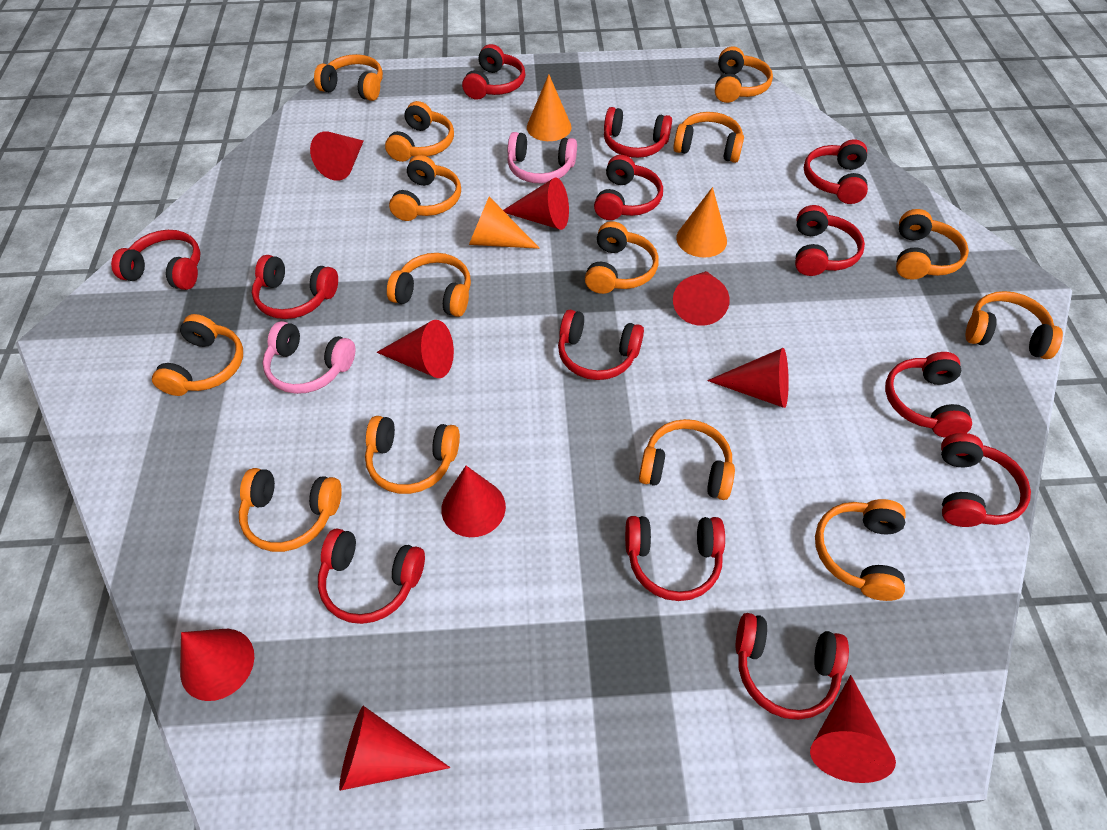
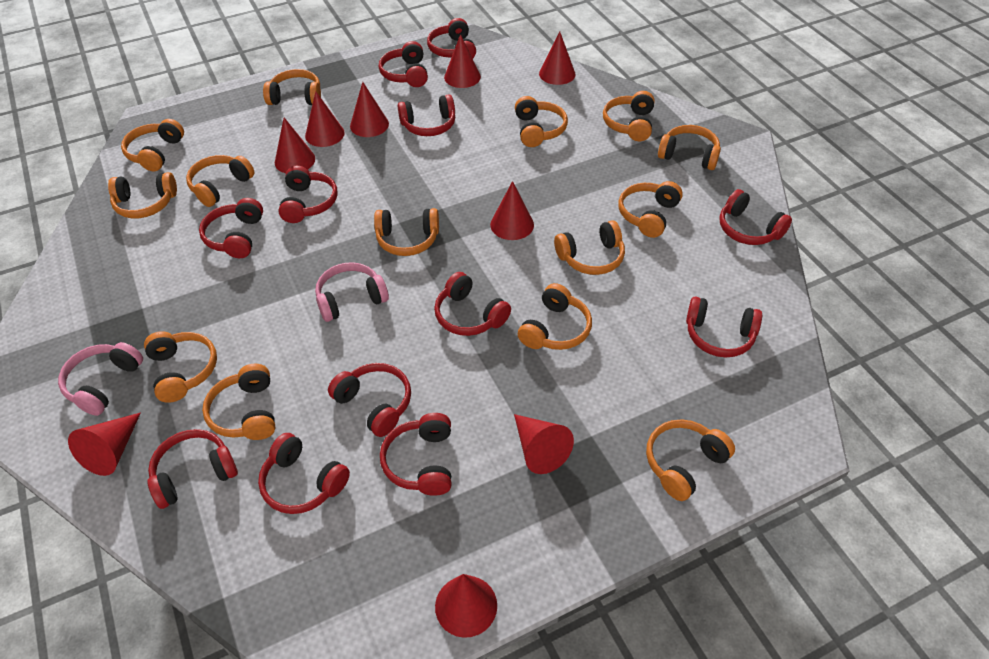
orange cone: [469,197,540,249] [527,74,571,141] [676,187,727,258] = 3 -> none = 0
red headphones: [111,230,200,290] [252,255,338,319] [318,529,425,624] [462,44,525,100] [558,309,644,380] [594,155,663,220] [604,107,672,158] [625,516,725,601] [736,613,849,720] [795,205,865,276] [804,139,868,204] [885,352,972,438] [941,433,1031,527] = 13 -> [148,429,238,509] [199,198,263,258] [258,433,350,514] [278,166,338,223] [328,363,411,437] [379,41,428,87] [380,413,452,496] [398,94,455,136] [427,18,476,59] [434,272,511,336] [686,296,762,357] [719,189,792,245] = 12

